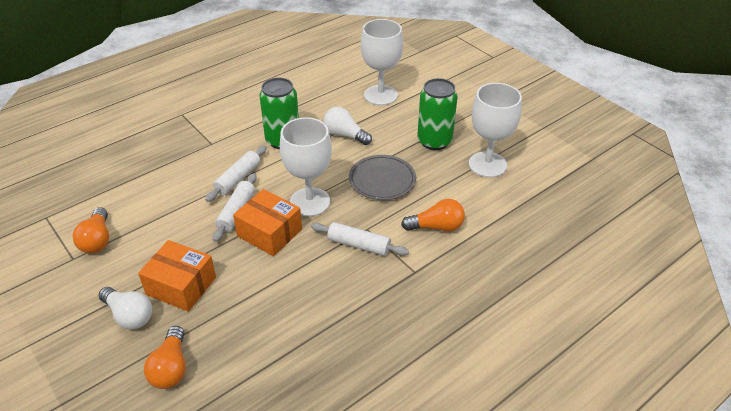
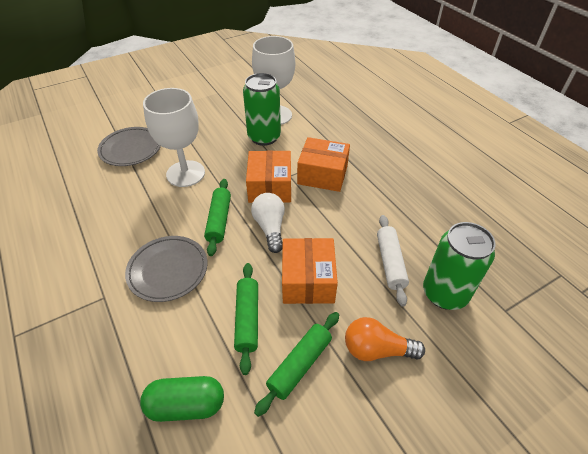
green capsule: none = 0 -> [140,376,224,422] = 1
green rolling pin: none = 0 -> [204,179,231,256] [234,263,258,375] [254,312,339,417] = 3
grey plate: [349,155,416,200] = 1 -> [97,127,161,166] [125,236,208,302] = 2
orange box: [138,240,216,312] [233,189,302,256] = 2 -> [246,151,291,203] [282,238,338,304] [297,137,350,192] = 3
orange light bulb: [72,207,109,253] [144,326,186,389] [401,199,465,232] = 3 -> [345,317,425,361] = 1
white goblet: [280,117,332,217] [361,19,403,105] [469,83,522,178] = 3 -> [143,88,205,187] [252,36,295,125] = 2
white light bulb: [98,287,152,329] [324,107,372,145] = 2 -> [251,193,285,253] = 1
white rolling pin: [205,146,267,202] [213,173,257,242] [311,222,409,256] = 3 -> [377,215,409,307] = 1

